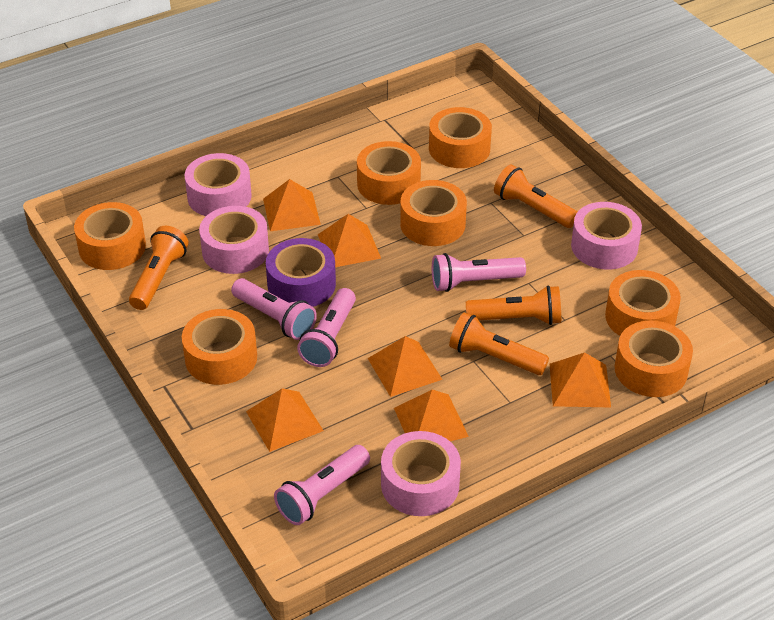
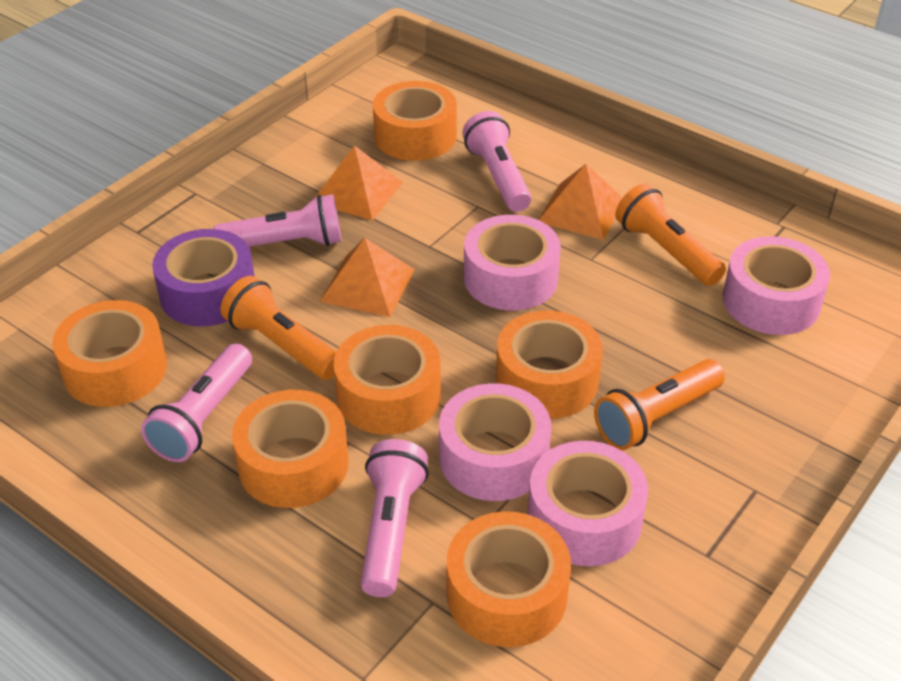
orange flashlight: [129,226,189,310] [449,313,549,375] [466,285,561,325] [494,164,577,228] = 4 -> [221,276,336,380] [594,359,725,450] [615,183,726,286] = 3
orange pyramid: [246,388,324,452] [263,179,321,231] [318,214,381,267] [368,336,443,397] [394,390,469,441] [550,352,611,408] = 6 -> [315,145,403,220] [320,238,415,317] [539,164,623,240] = 3
orange tape: [74,202,146,270] [182,309,257,385] [357,141,421,205] [400,180,467,246] [429,107,492,168] [605,270,681,336] [615,321,693,397] = 7 -> [53,300,167,407] [232,390,349,508] [334,325,441,435] [373,81,457,161] [446,511,571,647] [496,310,603,419] = 6

